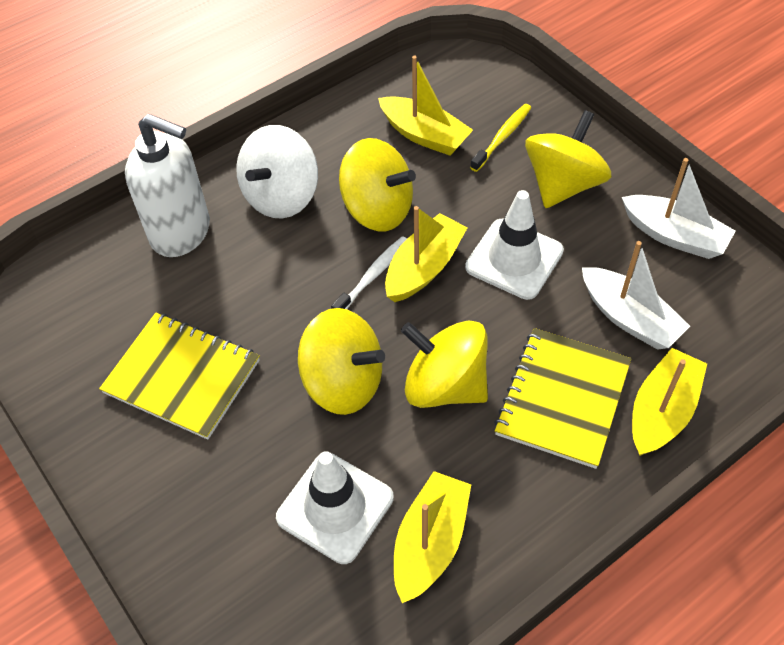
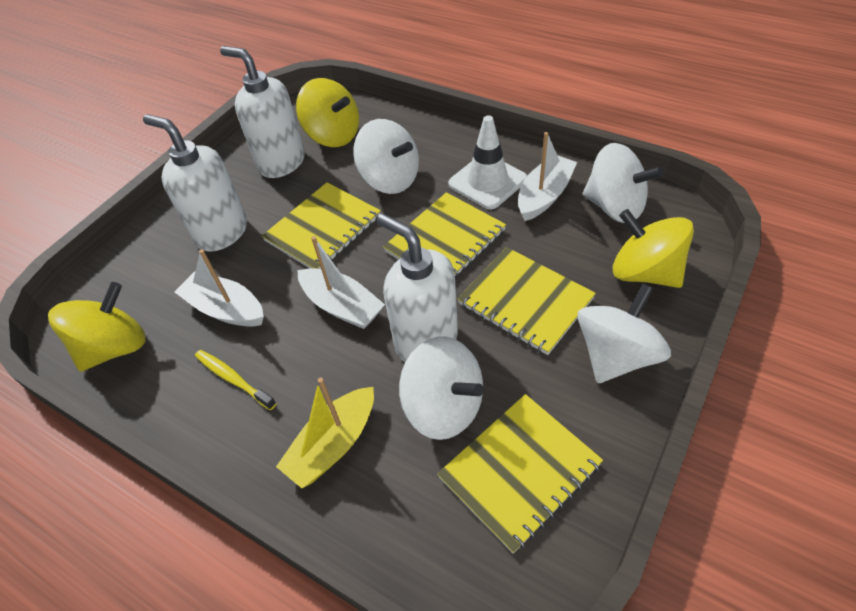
white boat: [582,241,690,350] [622,158,735,259] = 2 -> [175,249,264,327] [298,236,385,329] [518,132,577,221] = 3
white soap dispenser: [125,114,210,257] = 1 -> [143,114,247,252] [220,46,305,178] [377,213,458,362] = 3
white spinning top: [236,125,318,218] = 1 -> [353,119,419,194] [399,337,484,440] [577,284,671,383] [583,143,663,223] = 4
white toothbrush: [331,236,407,309] = 1 -> none = 0
white traffic cone: [276,451,394,564] [465,190,564,300] = 2 -> [448,115,527,209] = 1
yellow boat: [378,55,473,156] [385,206,467,302] [394,471,471,603] [632,348,707,456] = 4 -> [276,378,374,488] = 1
yellow notebook: [99,312,260,440] [494,328,631,469] = 2 -> [262,182,381,269] [383,192,506,277] [437,394,603,553] [457,247,596,355] = 4
yellow spinning top: [298,308,385,415] [339,138,416,231] [401,320,488,408] [525,110,611,208] = 4 -> [48,282,146,371] [296,78,359,147] [613,209,694,288] = 3

